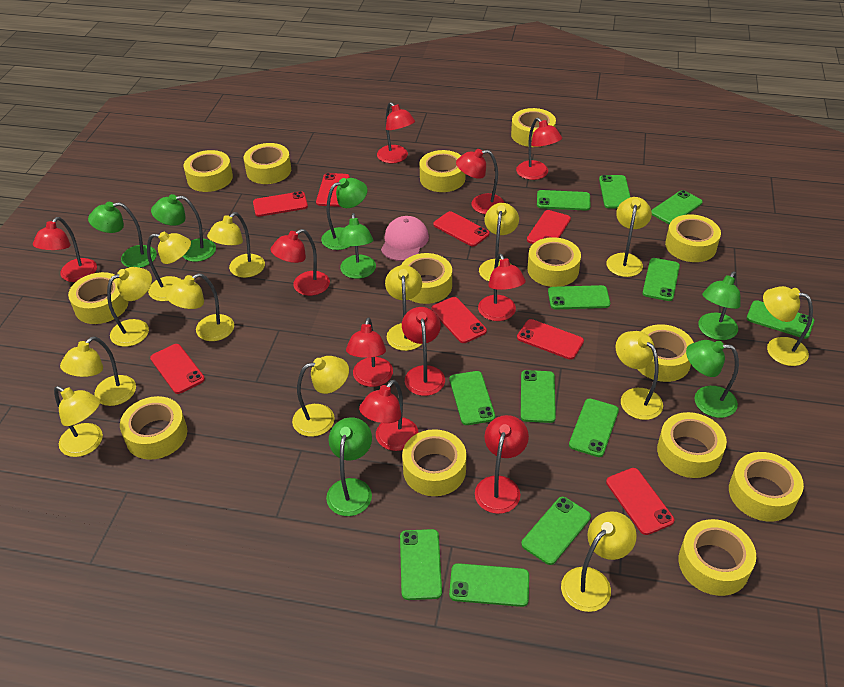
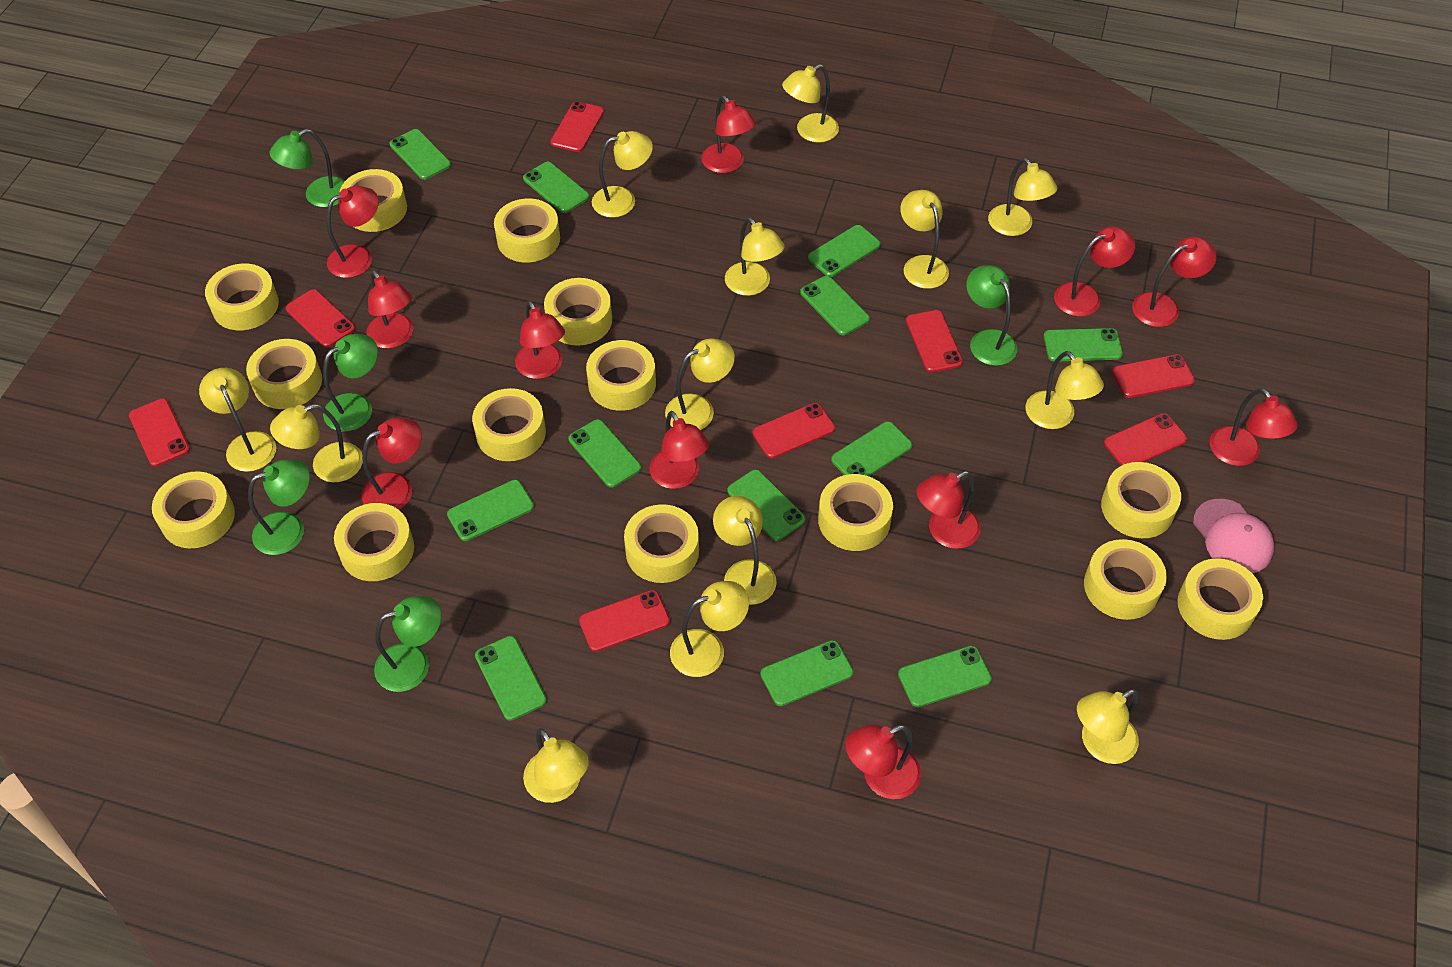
green lamp: [88,202,157,268] [151,194,216,262] [321,178,368,250] [326,417,372,516] [338,213,376,279] [686,340,739,418] [698,272,741,340] = 7 -> [248,460,310,555] [269,129,345,207] [323,334,378,432] [374,596,441,692] [966,265,1017,366] = 5
red lamp: [33,217,97,282] [271,229,330,296] [346,317,393,387] [359,380,418,451] [377,102,415,163] [402,307,445,396] [456,149,505,214] [475,415,529,514] [478,254,526,321] [516,118,562,180] = 10 -> [326,186,379,278] [362,418,422,510] [366,270,413,349] [515,301,565,379] [649,411,709,489] [701,95,756,173] [846,725,921,799] [916,471,981,549] [1054,227,1135,317] [1132,237,1217,327] [1210,388,1298,466] = 11

